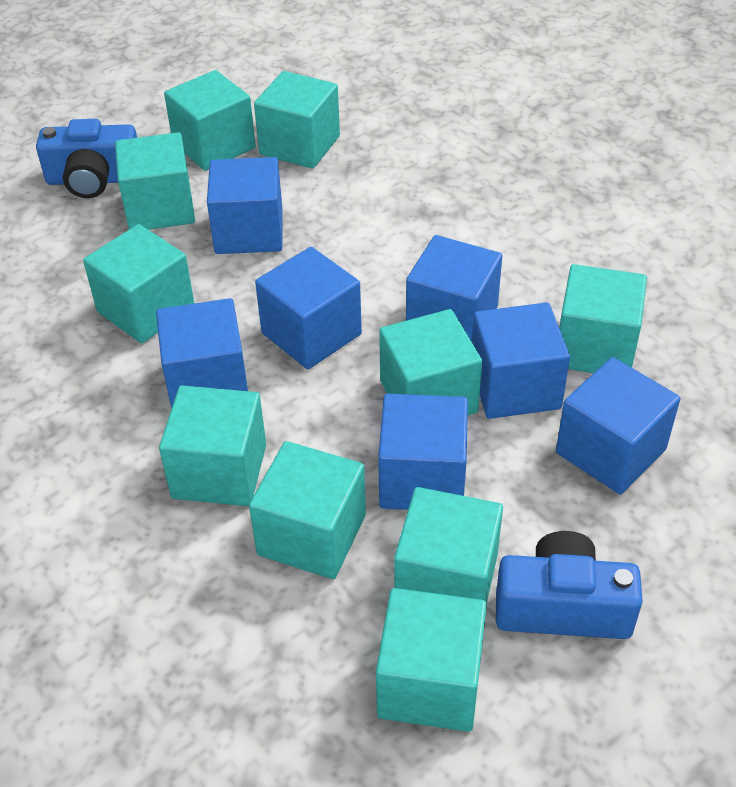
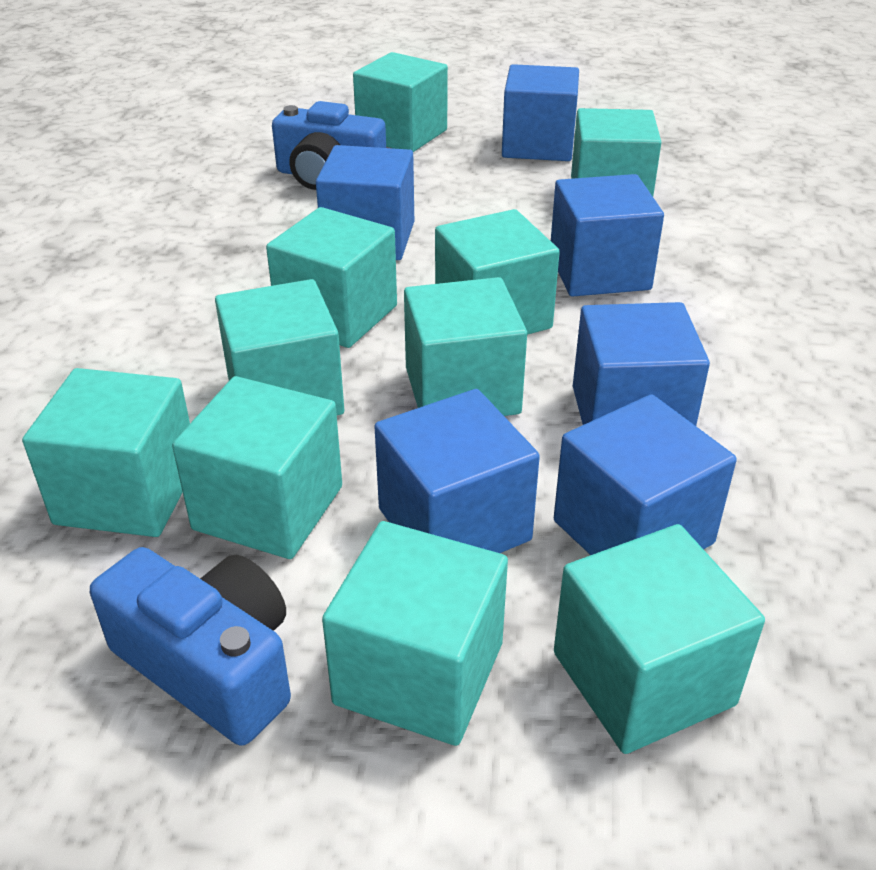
blue cube: [156,298,248,409] [207,157,283,254] [255,247,362,369] [378,394,468,510] [406,235,502,342] [472,302,570,419] [556,357,680,494] = 7 -> [316,145,414,260] [374,389,540,553] [502,64,579,161] [551,174,664,297] [554,394,737,555] [573,302,710,426] = 6

